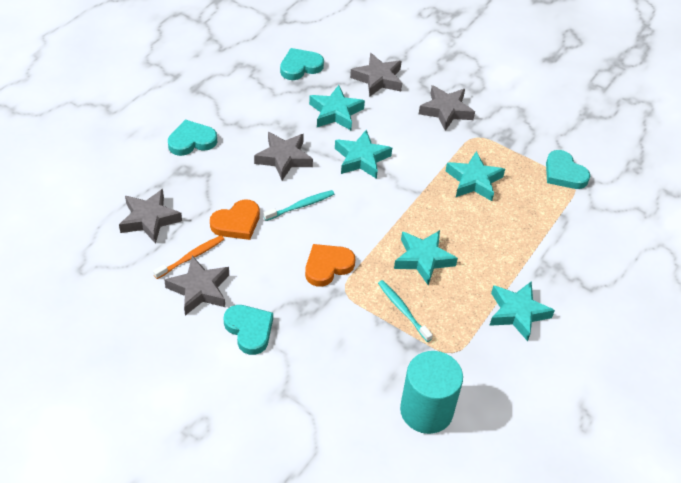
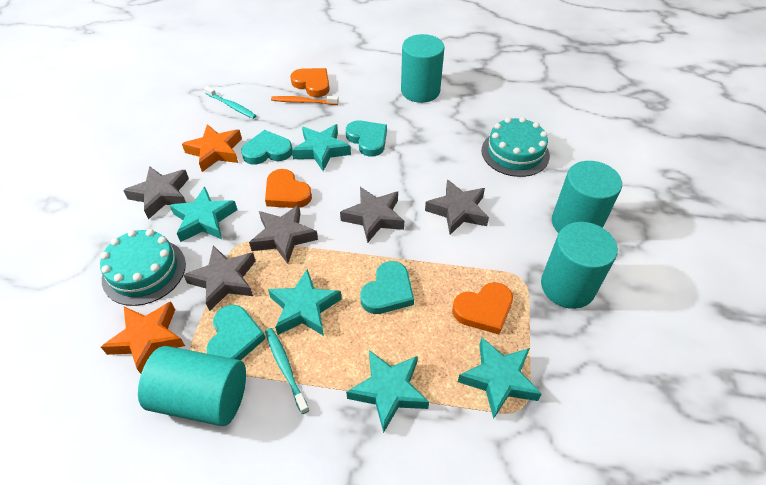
orange heart: [210,199,260,240] [305,244,355,287] = 2 -> [265,169,312,208] [290,68,330,97] [452,282,513,334] = 3
orange star: none = 0 -> [101,302,185,374] [182,124,242,172] = 2
turquoise cake: none = 0 -> [100,229,186,306] [481,117,550,177] = 2
turquoise cylinder: [400,351,463,434] = 1 -> [138,346,246,426] [401,34,444,103] [541,222,618,309] [552,161,622,233] = 4

